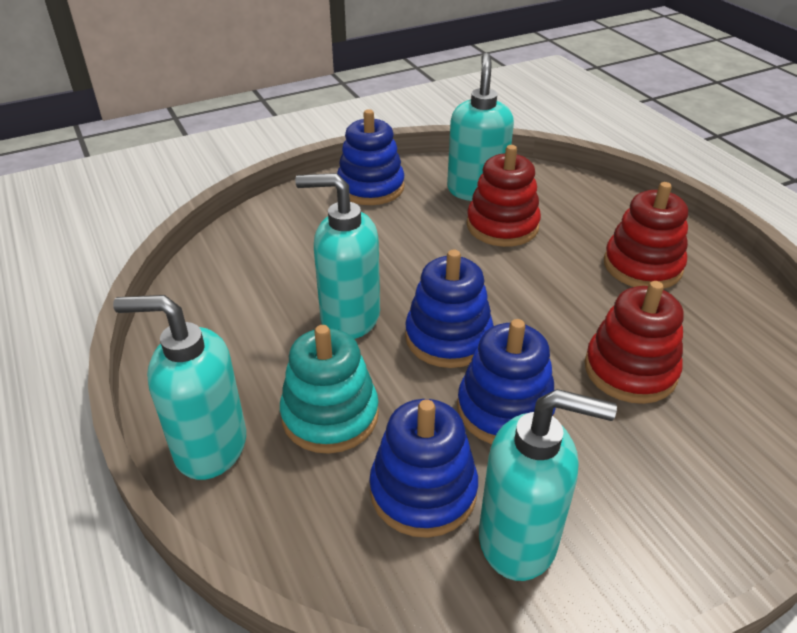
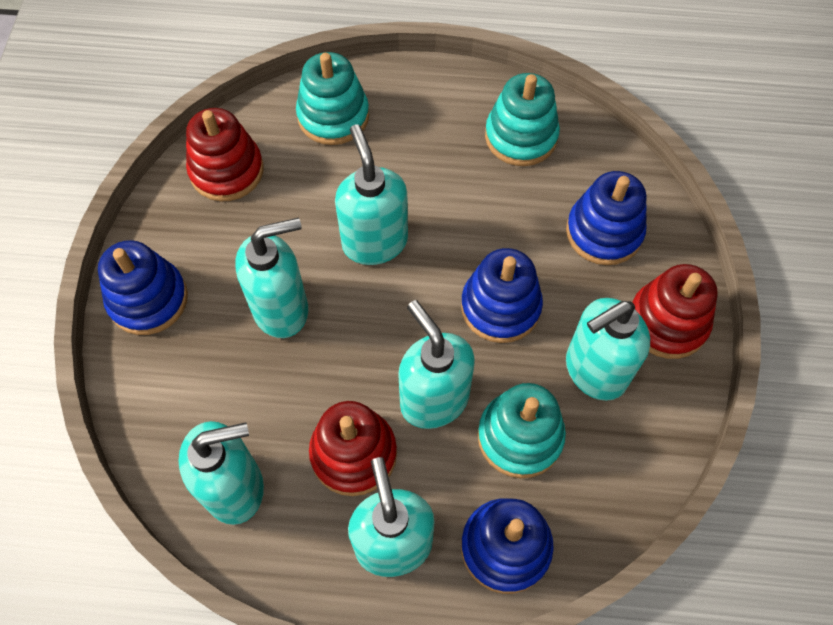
turquoise soap dispenser: [113,295,246,480] [295,173,380,339] [447,53,514,201] [479,389,617,581] = 4 -> [178,421,264,525] [235,218,308,338] [335,125,408,265] [348,457,435,577] [398,300,475,429] [566,298,650,401] = 6
turquoise stacking toy: [280,325,379,454] = 1 -> [296,52,369,145] [478,383,566,478] [485,73,560,166] = 3

